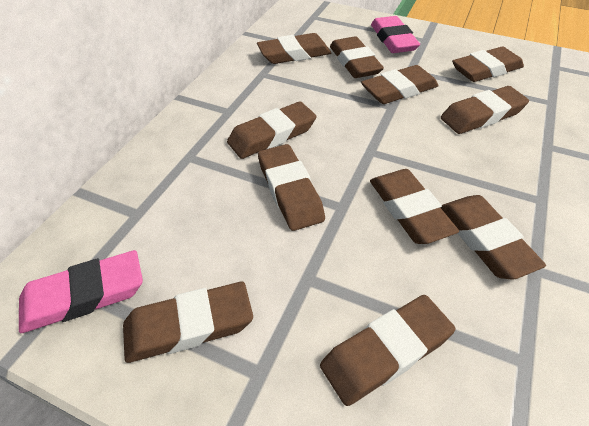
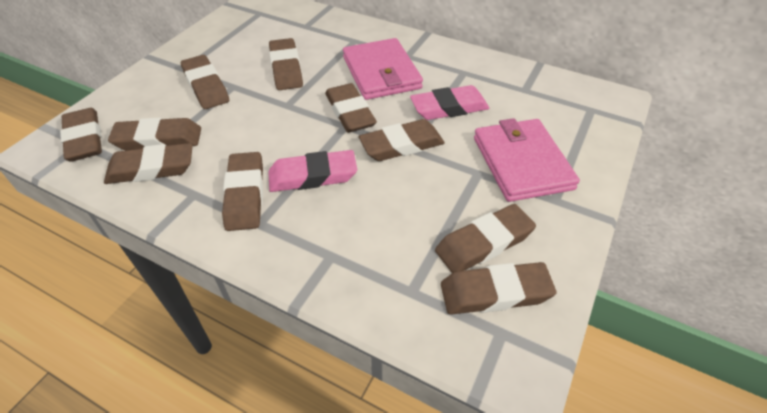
brown eraser: [123,282,253,363] [227,101,317,159] [257,33,331,64] [258,144,325,231] [320,295,455,406] [330,36,384,78] [361,65,439,104] [370,169,459,244] [440,195,546,280] [441,86,529,134] [452,46,524,82] = 11 -> [60,108,102,162] [104,143,193,184] [108,118,201,150] [181,55,229,109] [222,152,263,231] [269,38,303,90] [325,83,377,133] [359,119,445,161] [435,204,536,273] [441,262,557,315] = 10
pink wallet: none = 0 -> [343,38,423,100] [474,118,580,202] = 2

